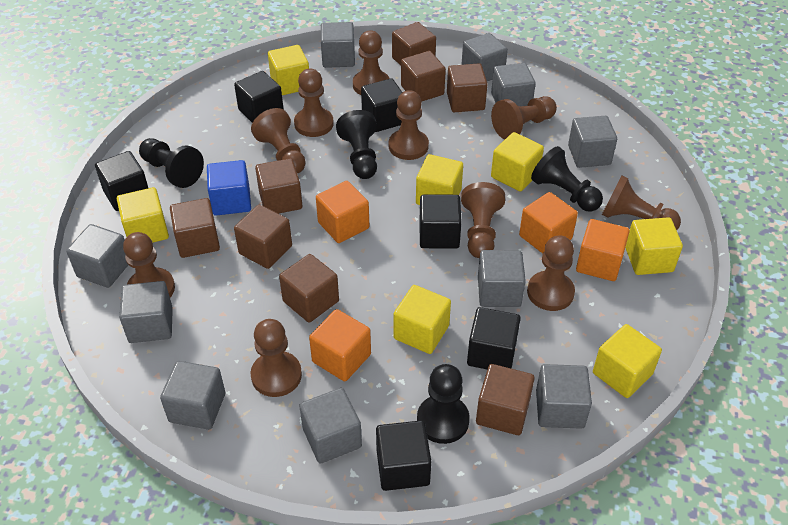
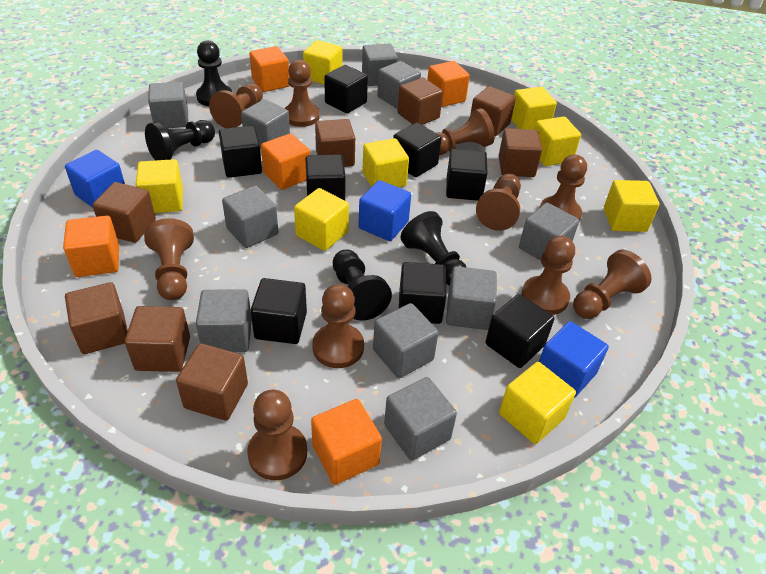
black cube: [95,151,148,211] [234,71,284,123] [361,78,403,132] [376,420,431,491] [419,194,462,249] [467,307,521,369] = 6 -> [219,126,262,178] [251,278,307,344] [305,154,346,200] [324,65,368,113] [393,123,442,177] [399,262,447,324] [446,149,488,201] [486,294,555,368] = 8
blue cube: [207,160,251,216] = 1 -> [65,150,125,208] [359,180,411,241] [539,321,609,398] = 3
orange cube: [309,309,371,382] [316,181,369,243] [519,192,578,254] [576,219,630,281] = 4 -> [63,216,119,277] [249,46,290,92] [261,133,310,190] [311,399,382,485] [427,61,470,107] = 5
yellow cube: [117,187,169,243] [268,45,309,95] [394,285,451,354] [416,154,463,205] [491,132,544,191] [593,324,662,398] [625,217,683,275] = 7 -> [136,159,183,213] [294,188,349,251] [303,40,342,85] [363,138,409,187] [499,362,576,444] [511,87,557,130] [534,117,581,166] [604,180,659,232] = 8

